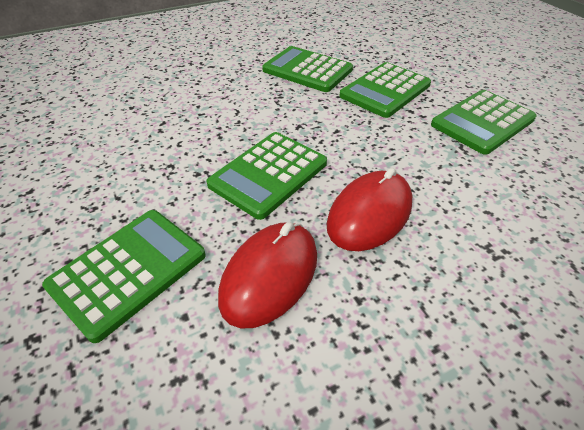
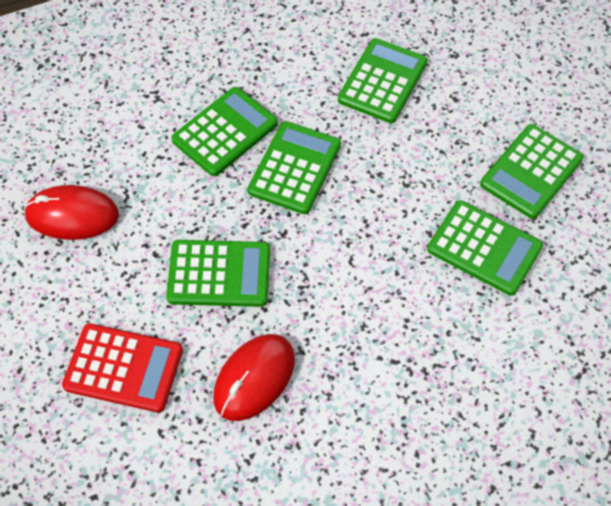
green calculator: [42,210,206,343] [206,132,327,220] [262,46,353,92] [339,62,431,118] [431,90,537,155] = 5 -> [166,240,270,307] [171,87,278,176] [248,121,341,214] [338,38,428,123] [427,200,543,296] [480,124,584,219] = 6
red calculator: none = 0 -> [62,323,183,413] = 1

